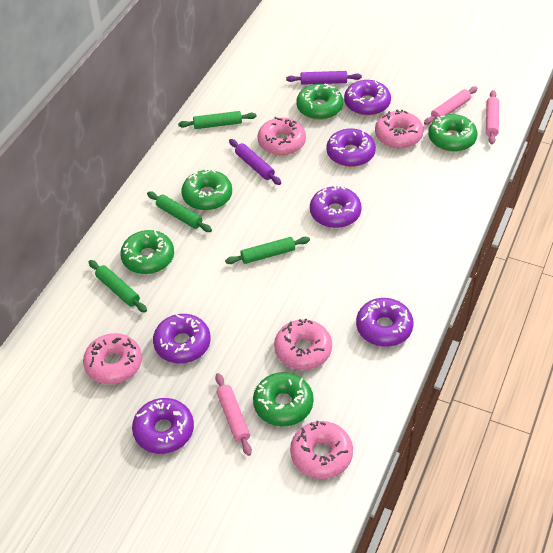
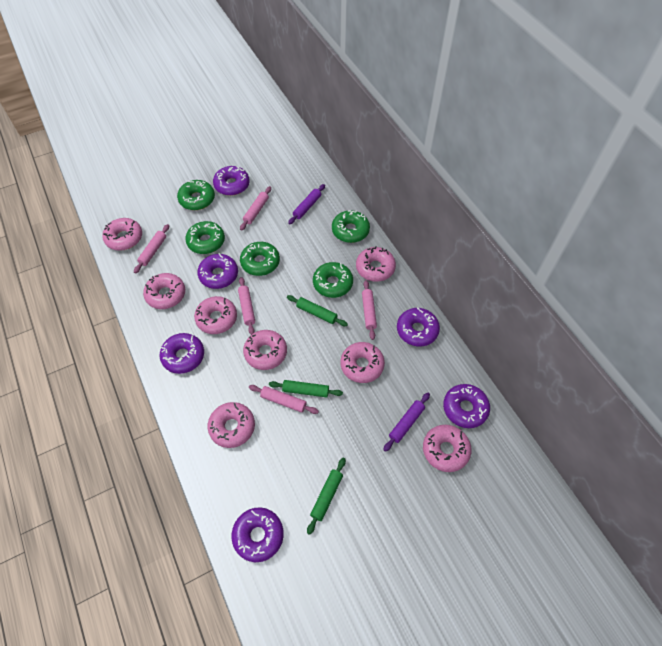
green rolling pin: [89,260,147,313] [147,192,212,232] [178,111,256,129] [225,237,310,264] = 4 -> [269,380,343,397] [287,295,348,326] [307,458,346,535] = 3
pink donut: [83,333,142,384] [258,117,306,155] [274,318,332,370] [290,421,353,479] [375,110,424,148] = 5 -> [102,218,142,251] [143,273,185,309] [194,296,237,334] [208,402,255,448] [243,330,287,370] [341,342,385,383] [356,246,396,282] [423,425,471,472] = 8
pink rolling pin: [215,373,252,456] [424,86,478,125] [486,90,499,144] = 3 -> [134,224,169,273] [238,277,255,335] [240,186,271,231] [249,385,319,414] [362,280,377,340] = 5

